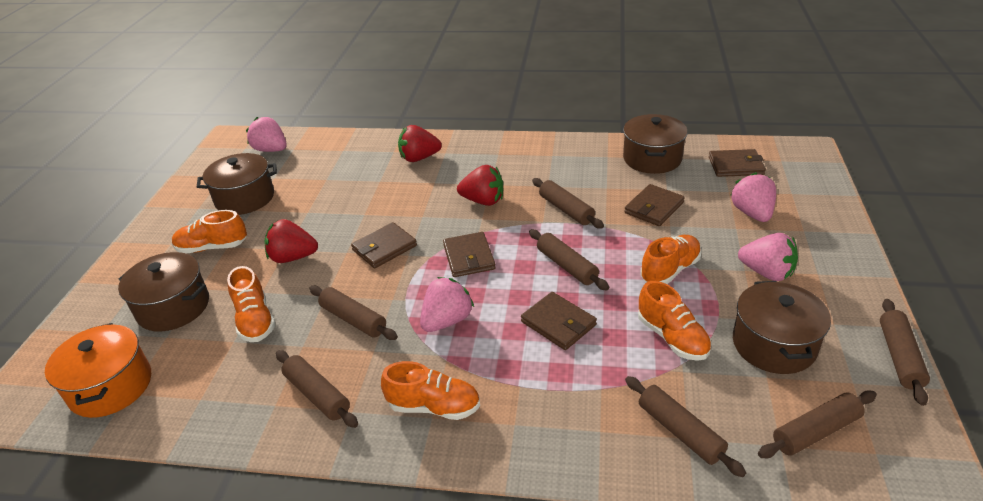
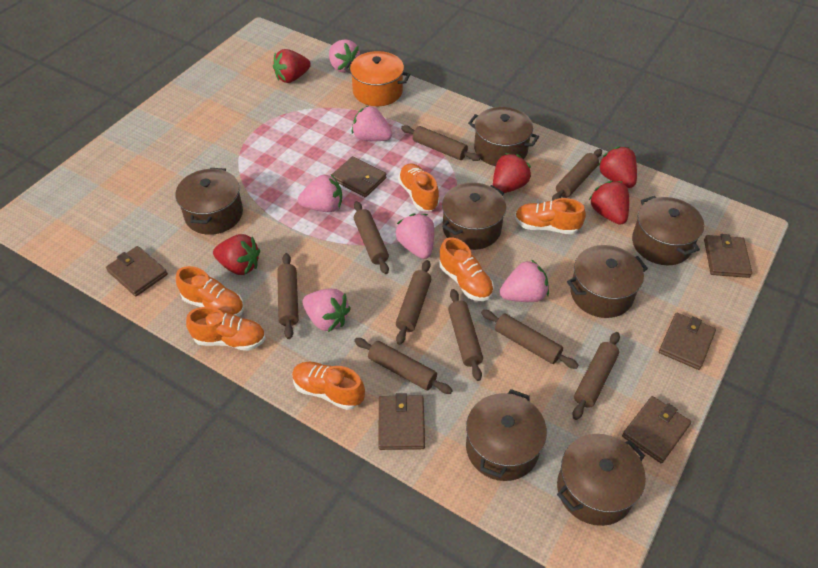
brown pot: [118,252,209,331] [197,153,277,215] [623,114,688,174] [733,281,831,374] = 4 -> [176,168,243,235] [442,182,506,250] [466,389,547,481] [468,107,539,166] [557,434,646,526] [567,245,648,318] [632,196,704,265] = 7
brown rolling pin: [276,350,358,428] [309,286,398,340] [529,229,609,291] [532,178,604,229] [625,376,746,477] [758,390,877,458] [880,299,930,406] = 7 -> [277,253,299,339] [354,201,389,274] [354,338,453,394] [396,260,431,345] [401,125,480,161] [448,289,483,381] [481,310,579,369] [552,149,602,201] [573,332,620,420] = 9
brown wallet: [351,222,417,268] [443,232,496,277] [521,292,597,350] [624,184,685,226] [709,149,766,177] = 5 -> [106,246,168,297] [332,156,386,197] [378,393,425,450] [622,396,691,463] [659,313,716,370] [704,234,752,278] = 6
orange shoe: [172,210,247,253] [227,266,276,342] [381,361,480,420] [638,281,712,361] [640,235,702,284] = 5 -> [176,266,244,317] [186,307,266,351] [292,362,365,410] [398,163,439,211] [439,238,494,301] [515,198,586,234] = 6
pink strawberry: [246,117,287,152] [420,277,474,332] [730,172,776,222] [738,233,798,281] = 4 -> [298,174,342,212] [303,289,351,332] [329,39,360,73] [352,106,392,141] [395,214,434,259] [500,260,549,302] = 6
red strawberry: [265,219,318,263] [398,125,442,162] [457,165,503,206] = 3 -> [213,234,260,275] [273,49,311,83] [493,153,531,193] [589,181,629,225] [598,146,637,188] = 5

